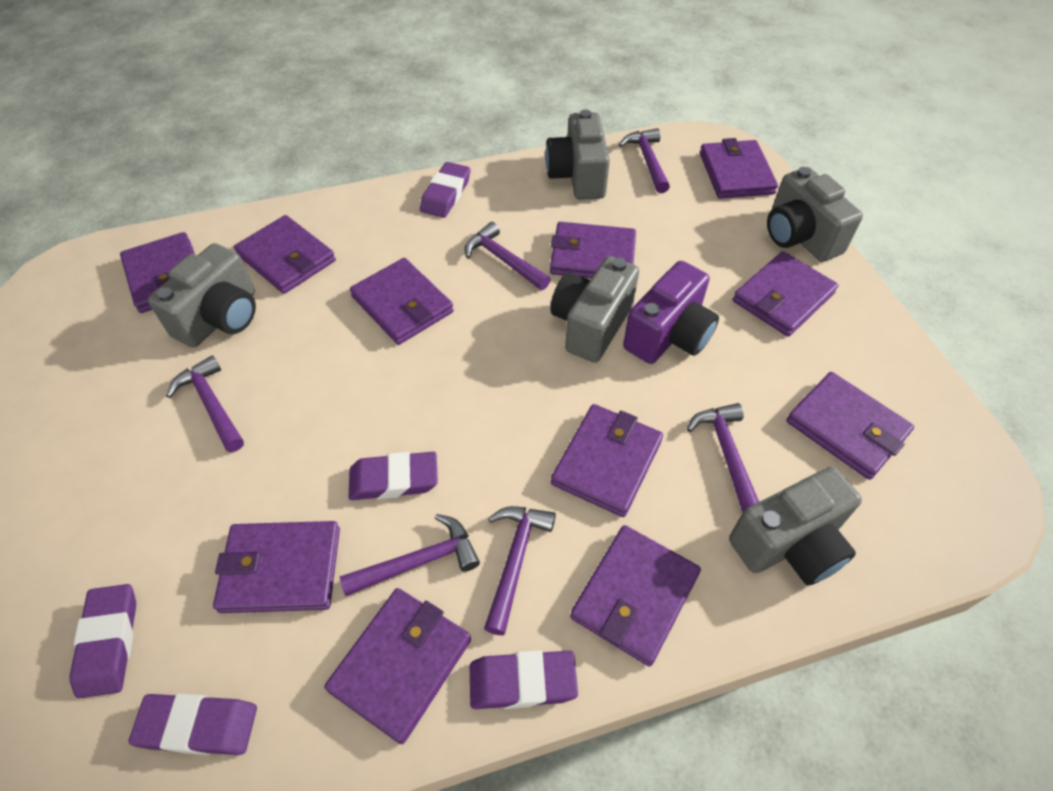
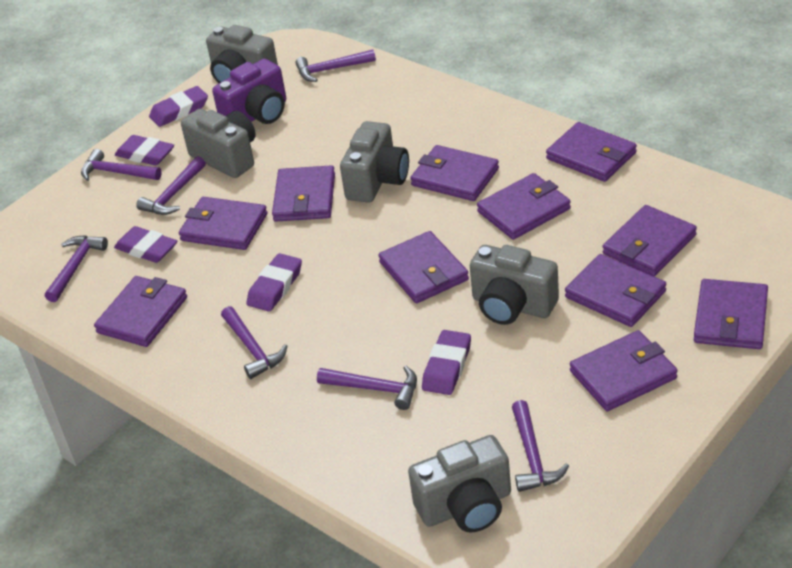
purple hammer: [166,355,244,452] [340,514,480,596] [464,222,551,290] [484,506,556,635] [619,128,670,193] [687,403,759,512] = 6 -> [45,235,108,302] [81,149,162,181] [136,156,206,215] [221,306,287,379] [296,49,376,82] [317,366,417,410] [512,400,569,492] = 7

